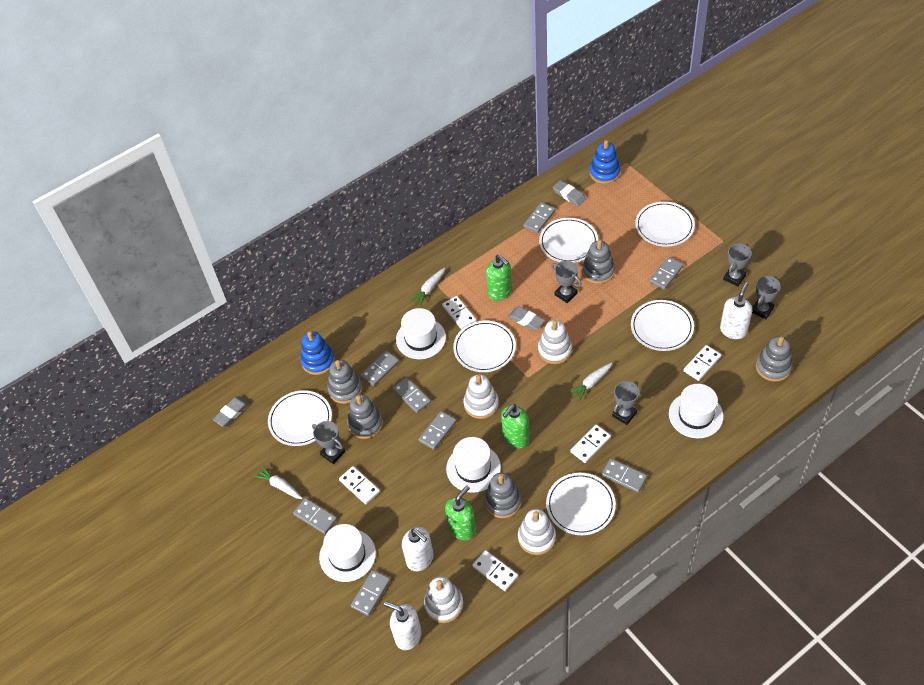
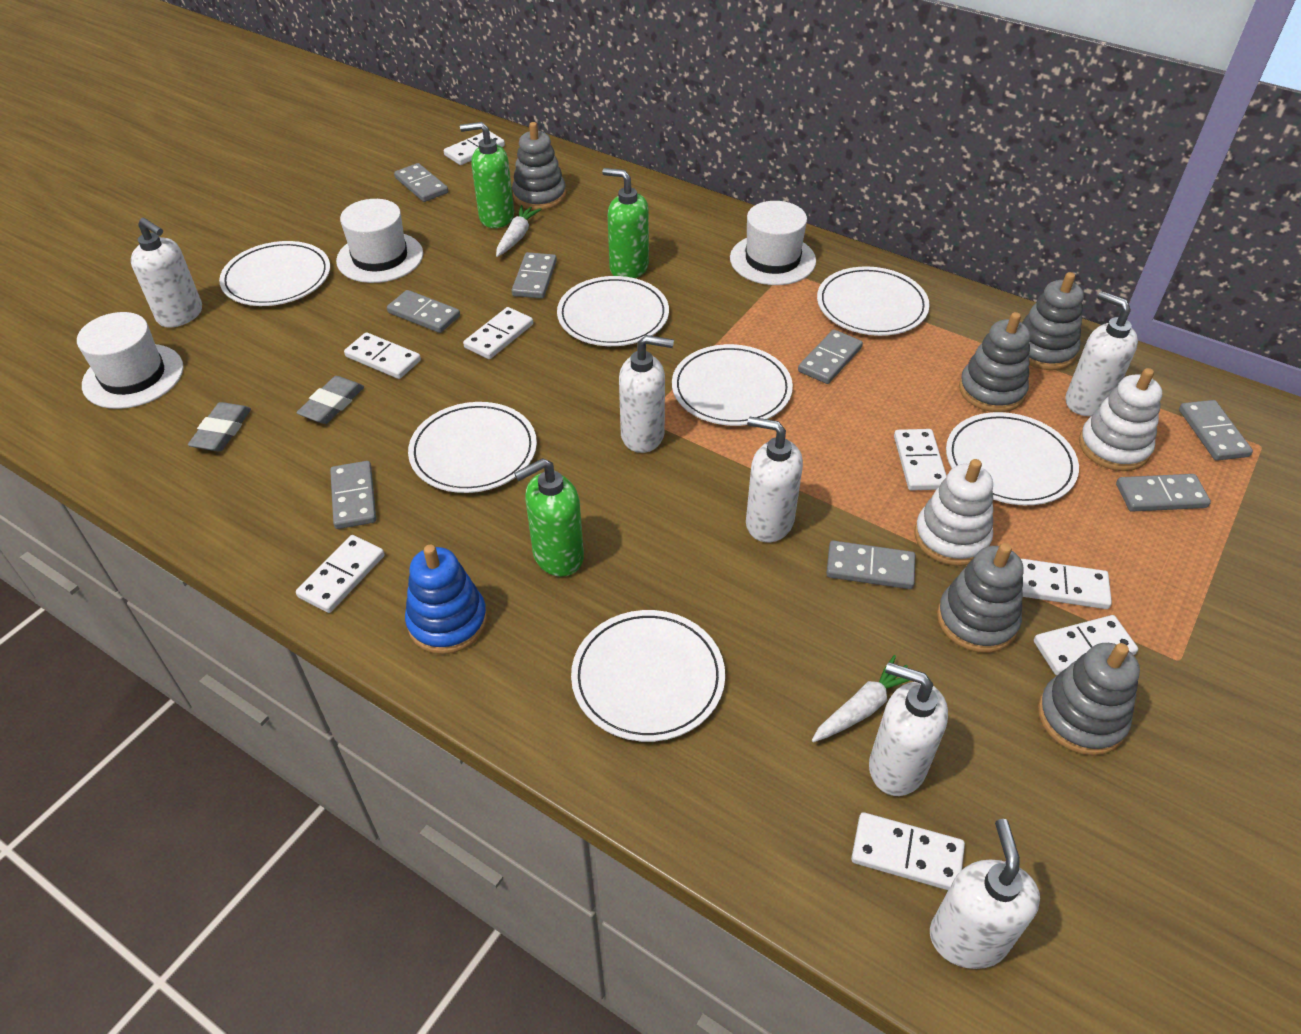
blue stacking toy: [300,331,335,375] [590,140,620,184] = 2 -> [405,545,487,654] = 1
grey eraser: [213,397,249,427] [508,306,545,331] [553,180,586,206] = 3 -> [188,402,251,451] [296,376,364,424] = 2
grey trophy: [312,421,345,464] [551,261,582,303] [612,381,639,425] [723,244,752,286] [752,276,781,319] = 5 -> none = 0
white carrot: [254,466,303,499] [410,268,445,306] [569,363,612,401] = 3 -> [496,205,541,257] [812,655,910,742] = 2
white domino: [339,466,380,504] [442,296,477,330] [472,550,518,591] [570,425,611,463] [683,345,721,381] = 5 -> [296,535,385,613] [344,332,421,379] [444,131,505,165] [463,307,533,359] [851,812,965,890] [894,429,947,490] [1021,559,1112,609] [1034,615,1138,675] = 8
white hat: [319,524,376,582] [396,308,446,359] [446,437,501,493] [669,384,724,438] = 4 -> [77,312,183,409] [336,199,423,283] [730,201,816,285] = 3
white plate: [268,390,332,446] [453,321,516,372] [539,218,598,263] [546,473,616,535] [631,300,694,351] [635,202,695,247] = 6 -> [219,241,330,306] [408,402,537,493] [557,276,669,346] [571,610,725,742] [672,344,793,426] [817,266,930,336] [946,412,1079,505] = 7
white soap dispenser: [384,601,422,650] [402,527,434,571] [720,282,752,339] = 3 -> [131,218,202,328] [619,335,674,453] [746,417,803,542] [869,662,948,796] [930,819,1040,969] [1065,291,1138,416] = 6
white stacking toy: [424,577,464,623] [464,374,499,419] [518,509,556,555] [538,320,572,364] = 4 -> [914,459,993,566] [1079,368,1162,471] = 2

